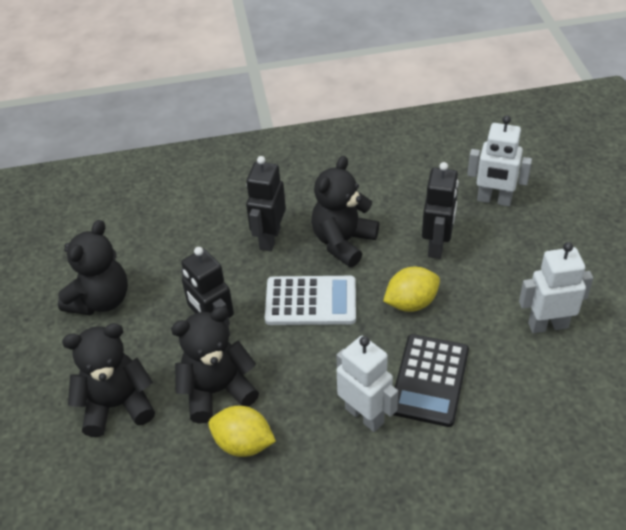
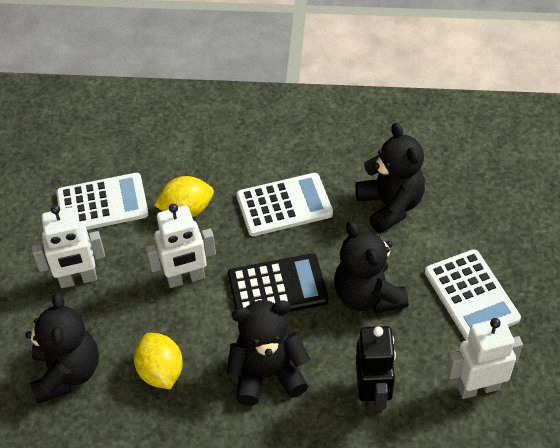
black robot: [181,247,234,336] [246,156,286,251] [422,162,459,259] = 3 -> [356,326,396,414] = 1
white calculator: [265,276,356,325] = 1 -> [56,173,149,230] [236,173,333,236] [425,249,521,340] = 3

